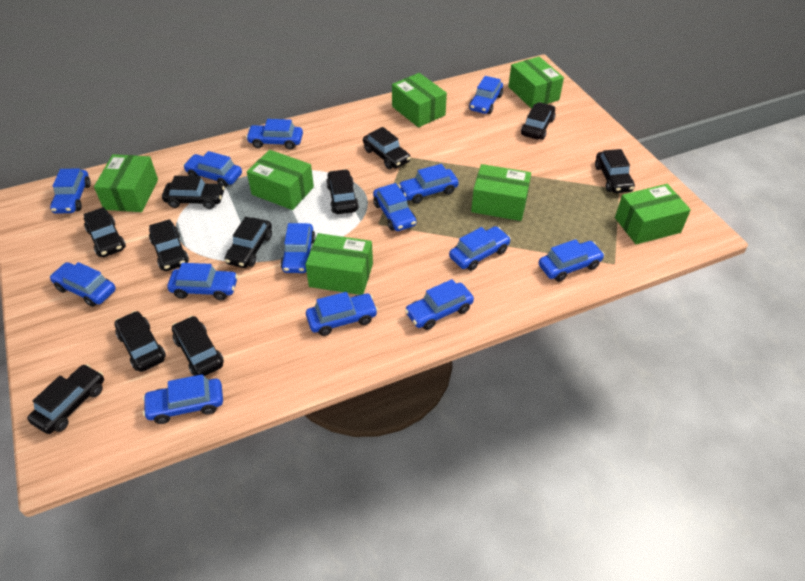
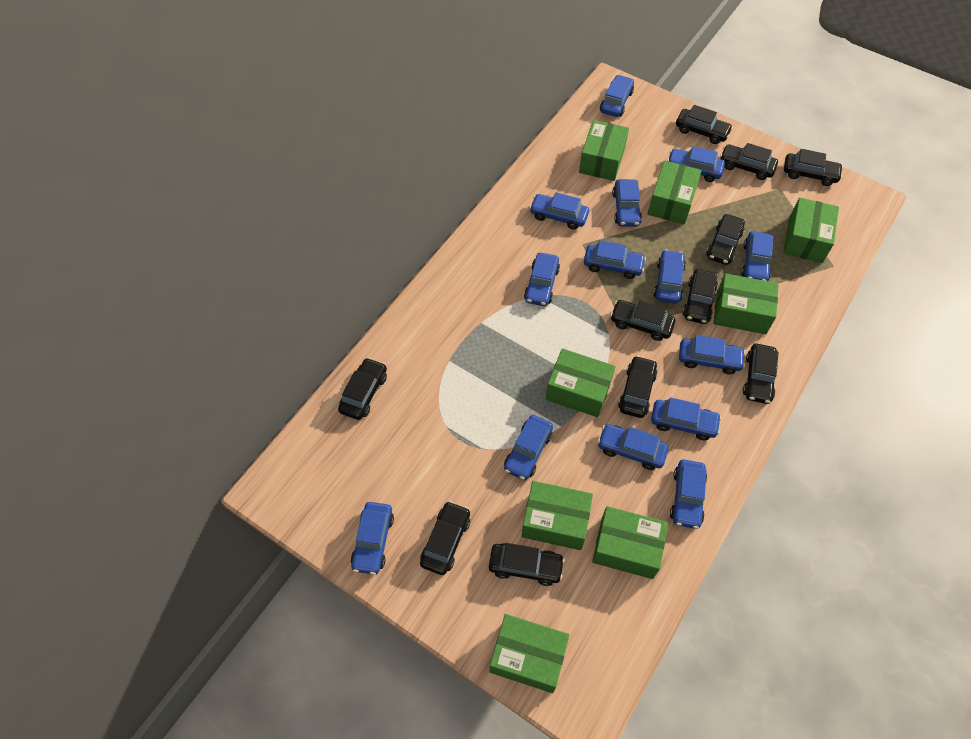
green box: [94,154,158,212] [247,150,314,210] [305,233,373,295] [392,73,447,127] [471,164,531,221] [508,57,564,109] [615,184,691,244] = 7 -> [490,614,569,693] [521,481,593,550] [546,348,615,418] [579,120,629,181] [592,506,668,579] [648,161,702,224] [713,273,779,334] [783,198,839,263] = 8

